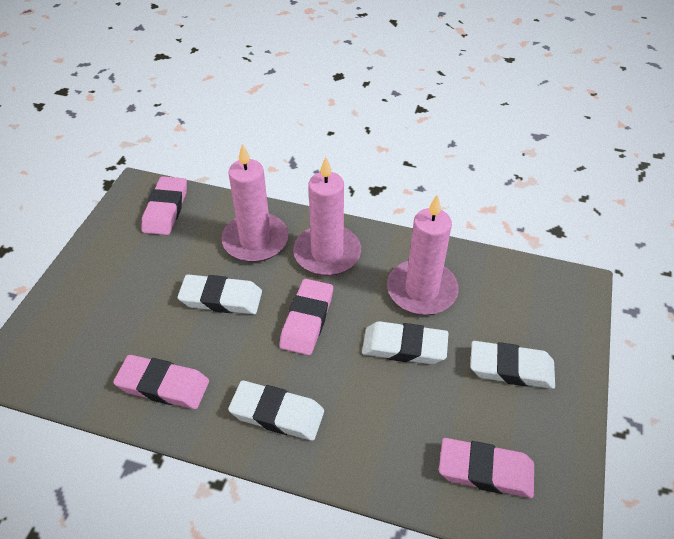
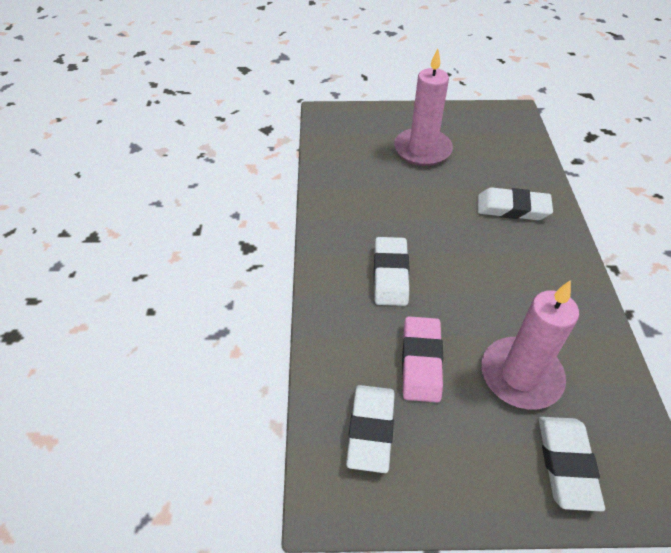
pink candle: [221,144,289,262] [293,157,361,276] [387,195,459,315] = 3 -> [394,49,453,166] [481,280,579,410] = 2
pink eraser: [113,355,209,409] [142,176,187,235] [279,279,333,355] [439,438,534,498] = 4 -> [402,316,443,403] = 1

